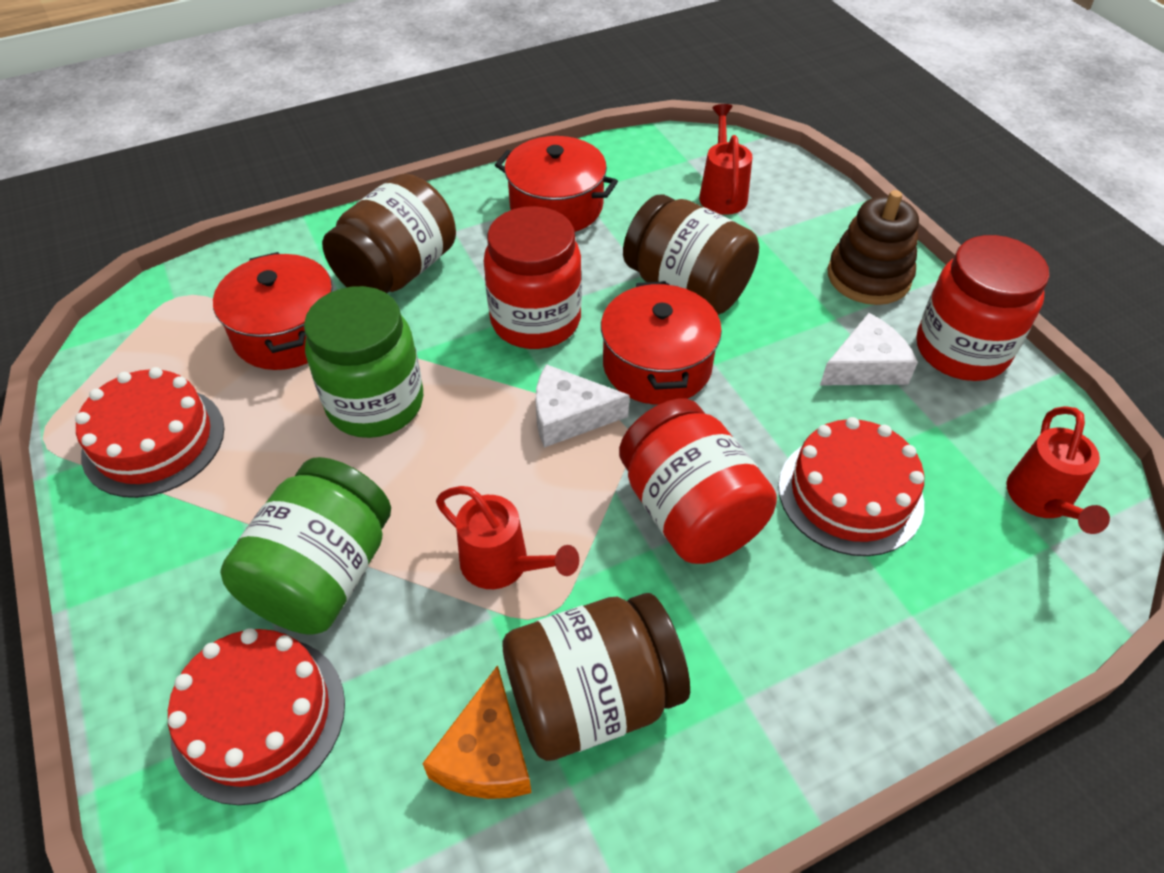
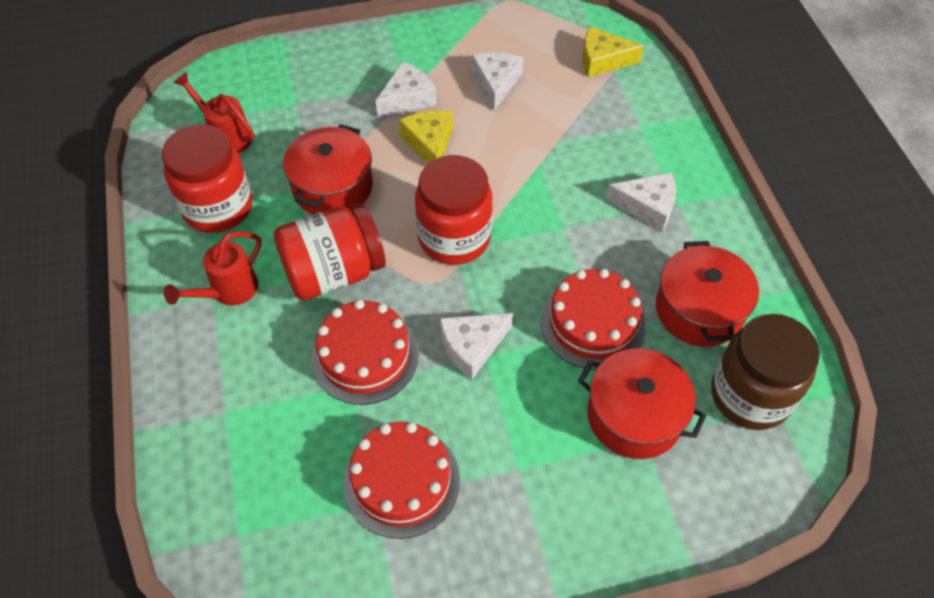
brown jar: [322,174,456,293] [502,593,690,761] [623,195,759,315] = 3 -> [711,314,820,430] = 1
brown stacking toy: [828,190,919,305] = 1 -> none = 0
green jar: [220,457,391,635] [304,286,423,438] = 2 -> none = 0
orange cheese: [422,665,531,799] = 1 -> none = 0
red watering can: [436,486,579,589] [699,104,752,215] [1006,406,1110,534] = 3 -> [164,232,262,306] [174,72,254,153] = 2
white cheese: [535,364,630,448] [820,313,918,385] = 2 -> [376,61,437,117] [440,313,513,379] [472,52,523,111] [606,172,676,231] = 4
yellow cheese: none = 0 -> [399,111,453,164] [582,26,644,78] = 2

